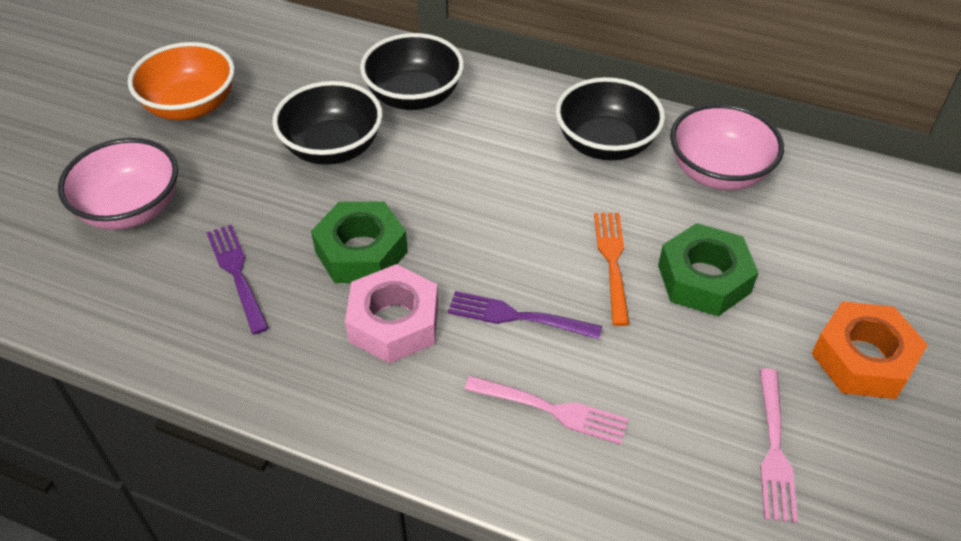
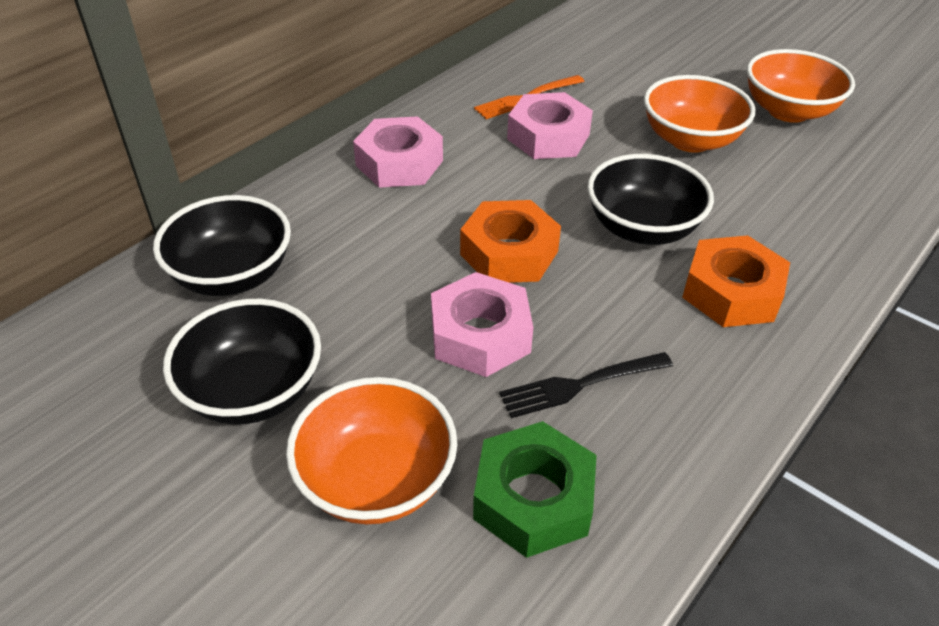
black fork: none = 0 -> [499,352,673,418] = 1
green nut: [311,202,408,283] [658,223,759,316] = 2 -> [473,421,596,558] = 1
orange bowl: [128,42,235,120] = 1 -> [286,377,457,524] [644,75,755,153] [747,49,855,123] = 3
orange nut: [811,301,928,399] = 1 -> [460,200,561,283] [682,235,790,327] = 2
pink bowl: [58,138,178,230] [670,103,784,190] = 2 -> none = 0
pink fork: [464,375,629,445] [760,368,798,523] = 2 -> none = 0
pink nut: [345,264,438,364] = 1 -> [353,116,443,188] [431,272,533,377] [507,92,593,159] = 3
purple fork: [206,225,269,334] [448,291,602,339] = 2 -> none = 0

